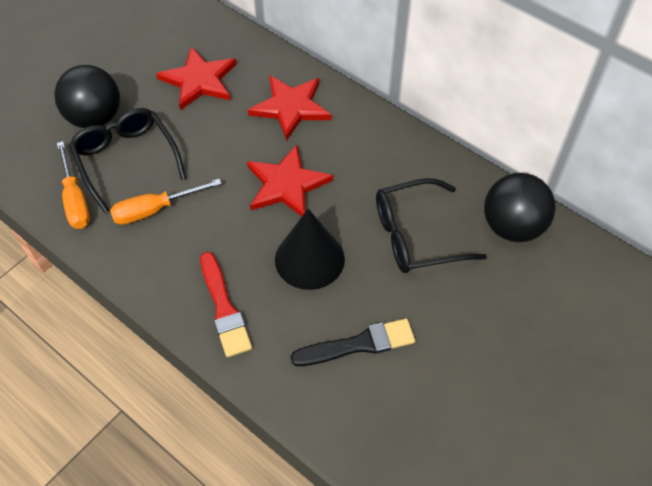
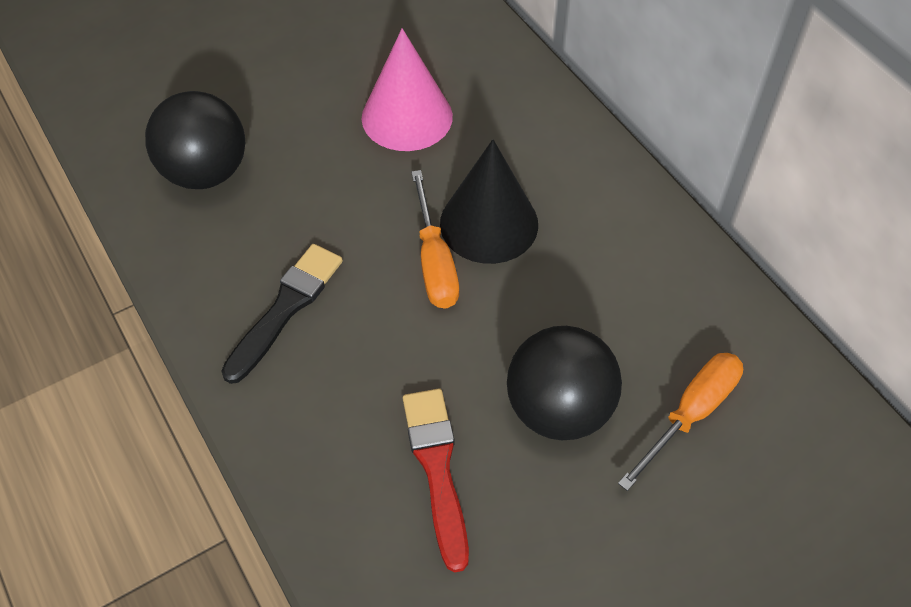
black glasses: [69,108,186,213] [376,178,487,273] = 2 -> none = 0
pink cone: none = 0 -> [361,28,453,151] = 1
red star: [156,47,236,110] [247,144,333,217] [248,75,331,141] = 3 -> none = 0

